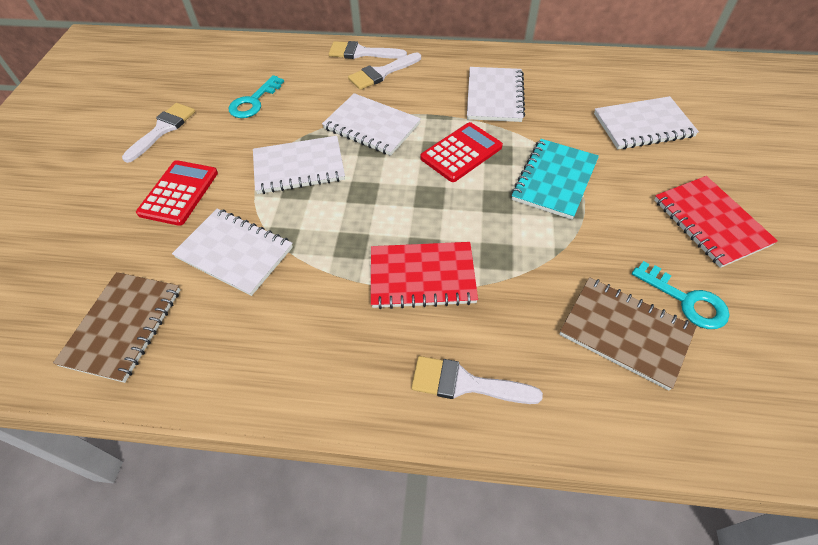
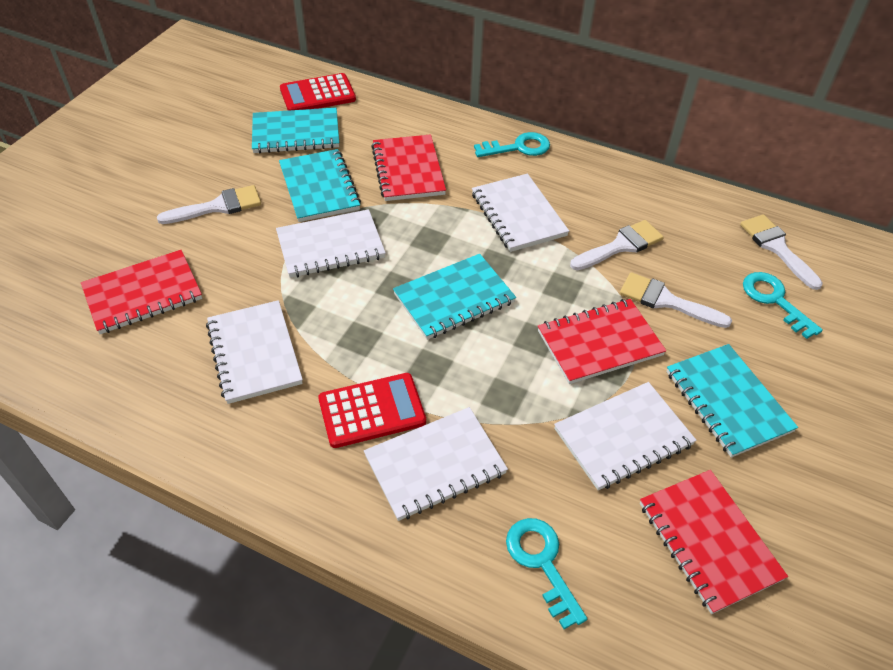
brown notebook: [53,272,180,383] [559,277,696,390] = 2 -> none = 0
red notebook: [371,242,478,309] [654,176,778,268] = 2 -> [81,250,202,334] [371,134,446,201] [538,299,666,384] [640,470,788,614] = 4
turquoise key: [229,75,284,118] [632,261,729,329] = 2 -> [474,132,550,157] [506,518,587,629] [743,272,823,339] = 3
turquoise notebook: [511,139,599,220] = 1 -> [252,108,339,153] [279,149,361,222] [393,254,516,340] [666,344,798,458] = 4

